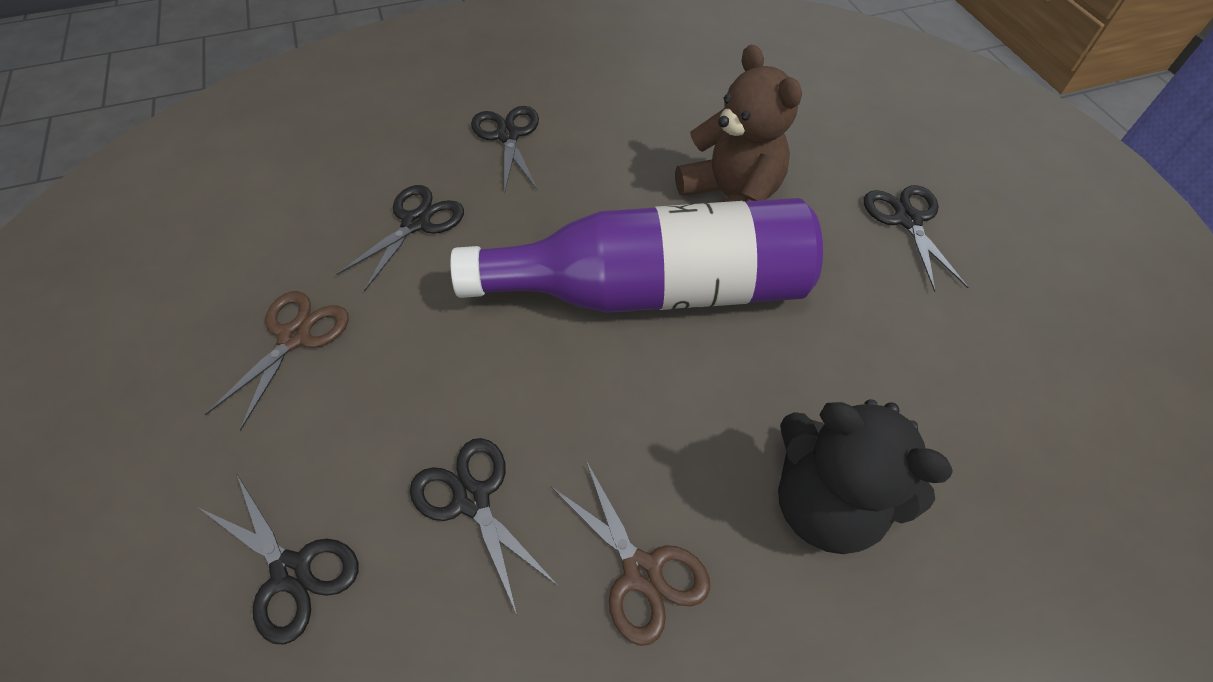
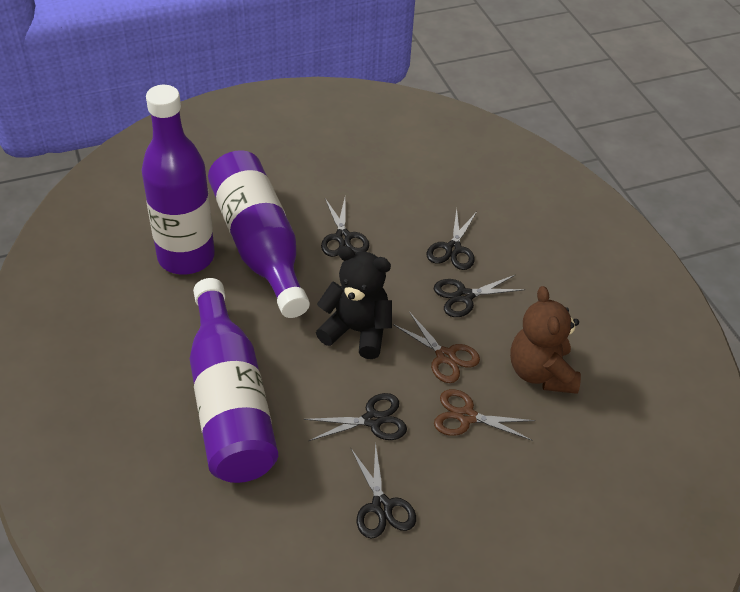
purple bottle: [450,198,823,313] = 1 -> [141,85,215,275] [190,278,278,483] [208,150,310,318] = 3

